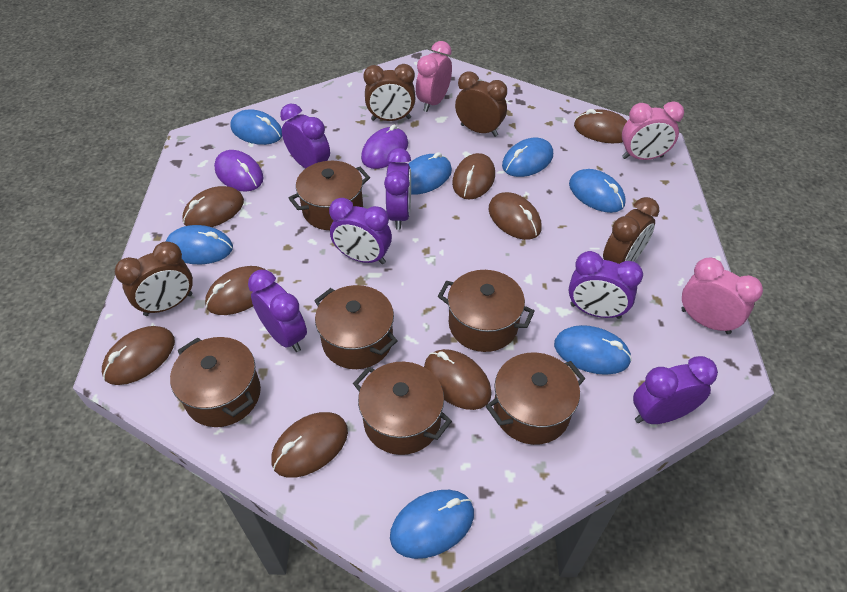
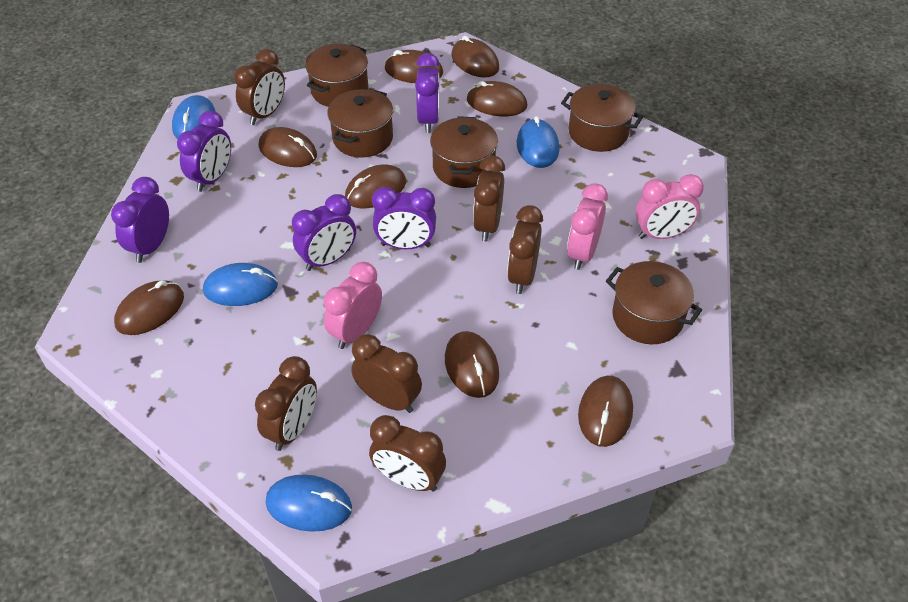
blue mouse: [166,225,233,264] [231,110,282,145] [390,490,474,559] [408,152,452,194] [502,138,553,177] [554,325,632,375] [569,169,626,213] = 7 -> [172,95,216,139] [203,263,278,306] [266,474,352,532] [517,116,559,168] = 4
brown clock: [115,241,193,316] [364,64,416,121] [455,72,507,137] [603,197,659,264] = 4 -> [234,49,285,125] [255,356,317,451] [351,334,422,413] [369,415,446,492] [473,156,505,242] [507,205,543,294] = 6
brown pot: [170,337,261,427] [289,161,370,230] [314,285,397,369] [353,362,452,455] [438,270,535,352] [486,352,585,445] = 6 -> [305,44,368,107] [327,89,393,158] [430,116,498,188] [561,84,643,152] [606,261,702,344] = 5
purple clock: [248,270,307,352] [280,103,330,168] [329,198,392,264] [384,148,411,230] [569,251,643,319] [633,356,718,424] = 6 -> [111,177,169,263] [177,111,231,192] [292,194,356,271] [372,187,436,249] [415,53,440,133] = 5
purple mouse: [214,150,263,192] [361,125,408,169] = 2 -> none = 0

